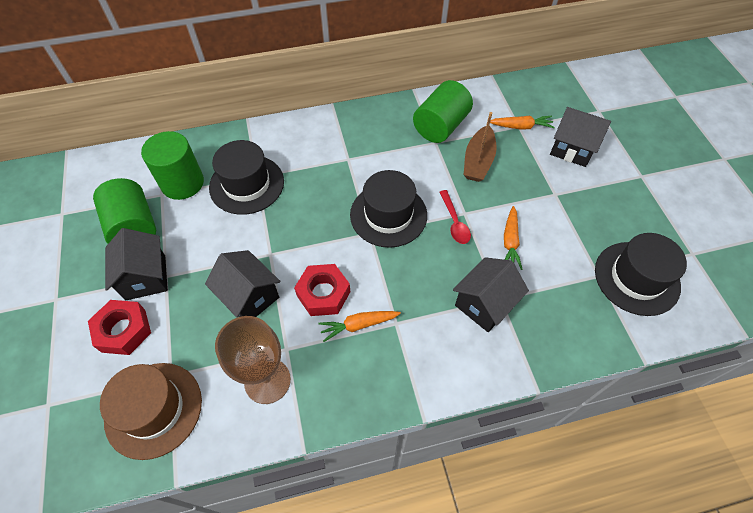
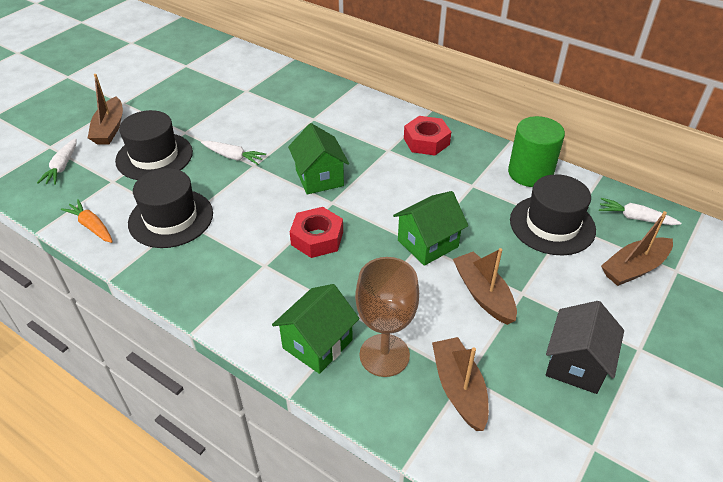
black house: [105,228,168,301] [205,250,280,317] [453,257,529,332] [550,107,611,167] = 4 -> [546,301,624,394] = 1
brown boat: [464,112,497,182] = 1 -> [88,74,123,145] [432,337,489,431] [453,248,517,325] [601,211,673,286] = 4
brown hat: [100,363,202,460] = 1 -> none = 0
green cylinder: [93,178,156,244] [141,131,204,200] [413,80,473,143] = 3 -> [508,116,565,187] = 1
green house: none = 0 -> [272,284,359,374] [288,123,349,195] [393,191,468,266] = 3
orange carrot: [319,311,401,342] [490,116,555,129] [504,206,523,270] = 3 -> [61,199,113,243] = 1
red spoon: [439,190,471,244] = 1 -> none = 0
white carrot: none = 0 -> [37,138,77,185] [201,141,266,165] [599,198,681,225] = 3

